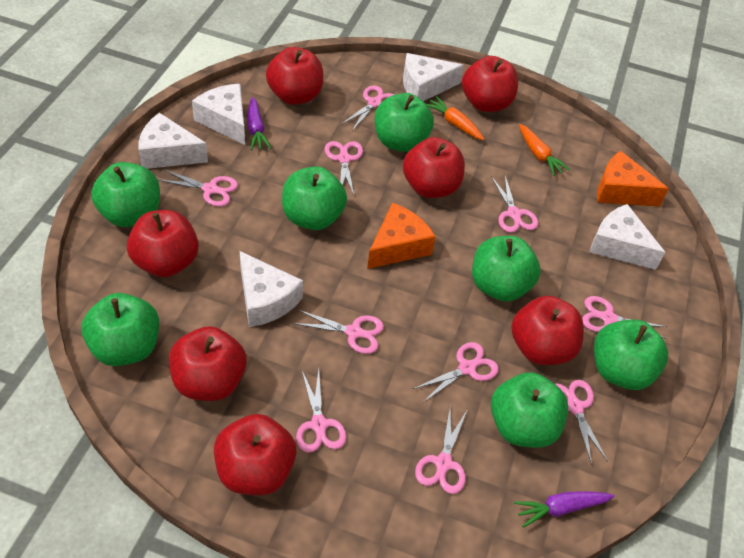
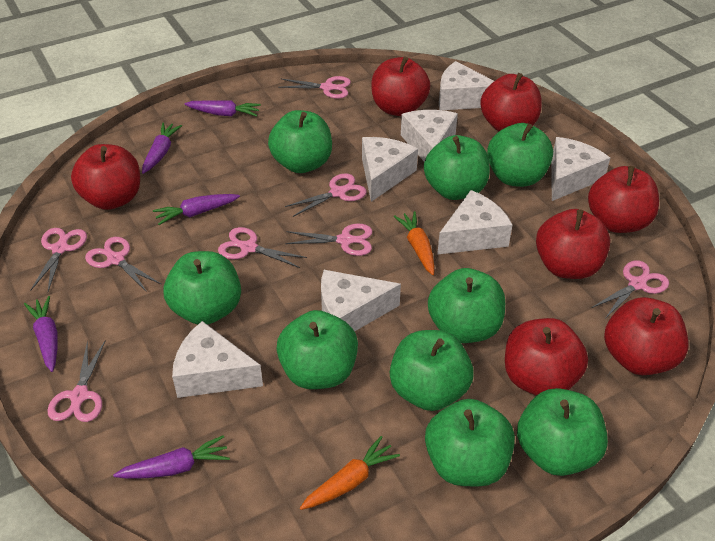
green apple: [81,293,159,366] [91,162,160,227] [282,166,347,230] [374,93,434,152] [472,236,541,302] [491,372,569,448] [594,319,668,390] = 7 -> [164,251,241,325] [268,110,332,173] [276,310,358,389] [390,330,474,411] [424,135,490,200] [425,399,515,486] [428,268,505,343] [487,123,553,187] [517,388,608,476] = 9
orange cheese: [367,203,436,269] [597,151,669,207] = 2 -> none = 0
pink scissors: [158,169,238,207] [293,310,384,354] [296,369,347,453] [325,141,363,195] [342,85,394,131] [413,342,499,402] [415,405,467,494] [491,176,538,233] [555,380,608,465] [582,296,667,339] = 10 -> [30,228,87,291] [47,340,106,422] [85,237,161,292] [218,227,307,268] [278,76,351,99] [285,173,367,217] [285,224,372,256] [591,260,669,319] = 8
purple carrot: [247,97,271,150] [514,491,614,528] = 2 -> [24,296,58,372] [113,435,230,479] [142,123,182,174] [153,194,240,225] [184,101,261,117] = 5
white cheese: [138,113,208,169] [192,84,245,145] [240,251,303,327] [403,53,464,101] [590,204,665,270] = 5 -> [172,321,263,398] [321,270,401,331] [362,137,418,202] [401,110,458,162] [437,190,512,255] [439,61,494,110] [552,137,610,201] = 7

